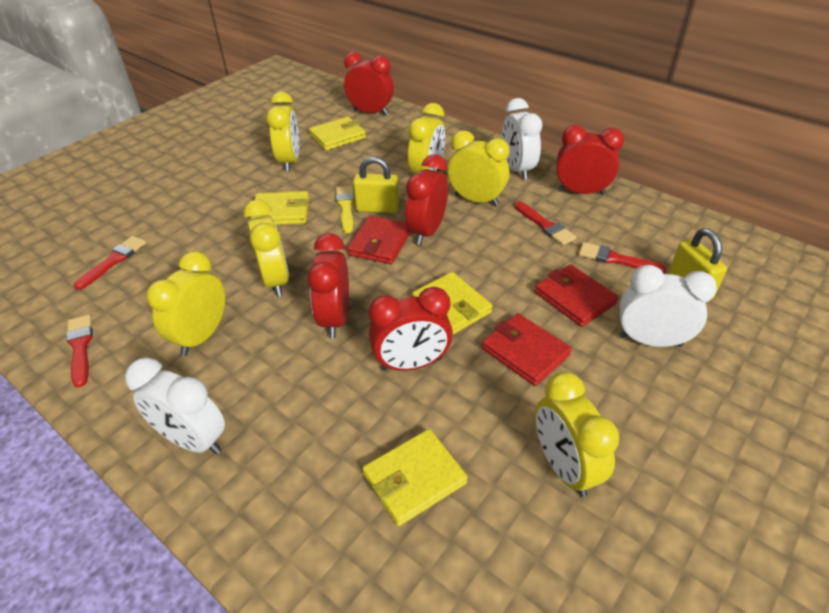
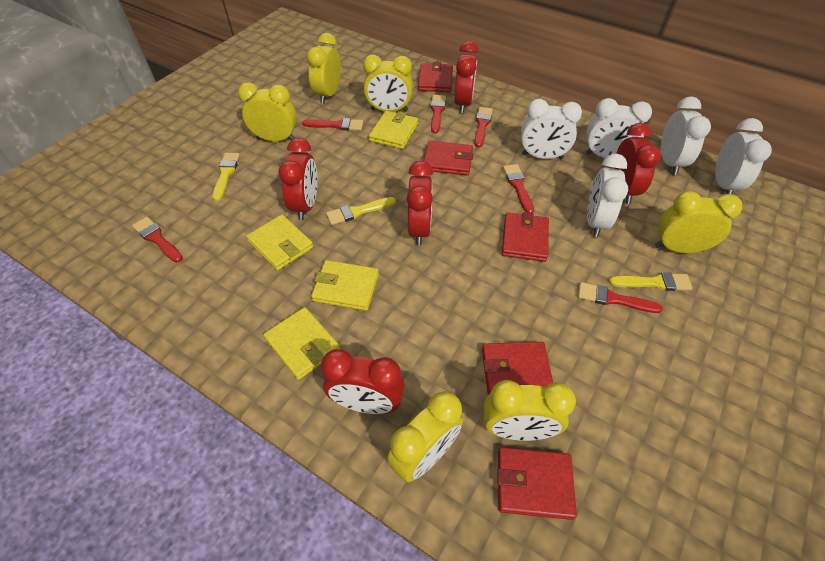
red brush: [66,315,93,388] [74,236,146,290] [515,201,576,245] [579,242,666,274] = 4 -> [132,217,183,263] [302,118,363,131] [431,95,446,133] [474,107,493,147] [503,164,534,213] [578,282,663,313] = 6
red wallet: [347,215,411,264] [482,313,572,386] [535,264,618,327] = 3 -> [418,62,453,92] [424,141,473,176] [482,342,553,395] [498,447,577,520] [502,212,549,262] = 5
white clock: [125,358,225,454] [502,98,542,180] [619,265,717,347] = 3 -> [521,99,582,159] [585,98,652,158] [587,154,628,237] [661,96,711,175] [715,118,772,194] = 5
yellow brush: [336,186,355,233] = 1 -> [212,153,240,201] [326,197,396,225] [609,272,693,291] = 3
yellow padlock: [353,156,399,213] [669,228,727,300] = 2 -> none = 0

